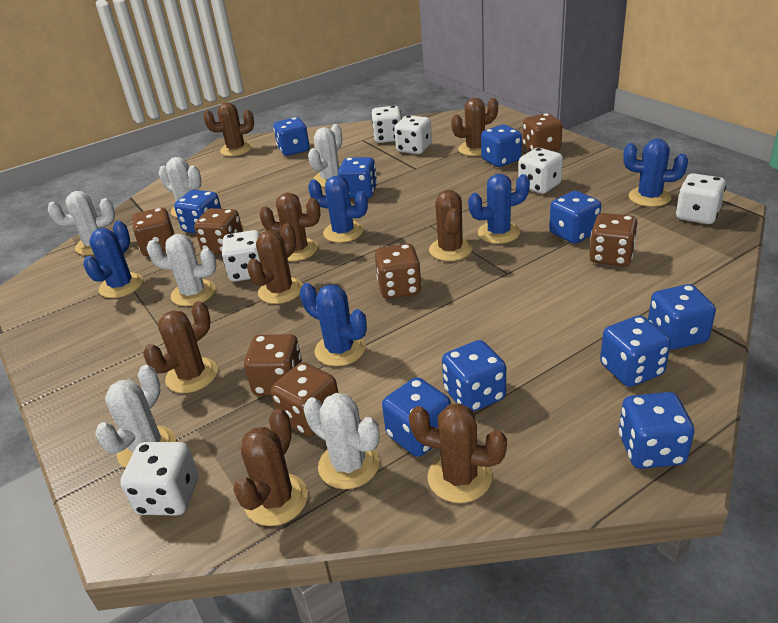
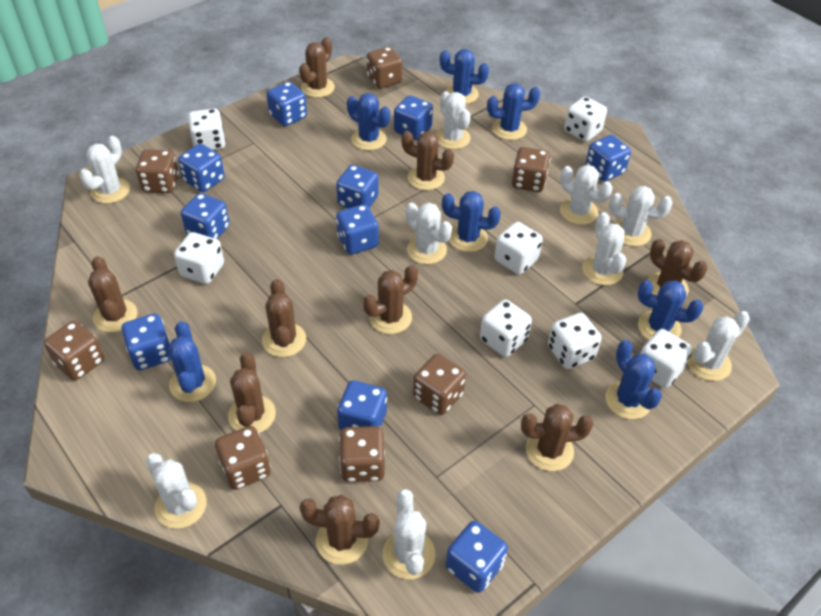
blue cactus: [83,221,143,298] [300,283,367,366] [308,176,368,243] [468,174,530,244] [623,139,688,207] = 5 -> [168,321,216,402] [347,93,390,151] [440,49,489,104] [442,191,501,252] [487,83,540,140] [605,340,662,419] [638,280,703,340] = 7
brown cactus: [143,301,218,393] [203,102,254,156] [233,409,308,526] [247,223,303,304] [260,193,321,261] [409,403,507,503] [429,190,473,261] [451,98,498,156] = 8 -> [88,256,138,333] [228,352,276,433] [262,279,306,357] [299,37,335,98] [300,495,380,565] [363,265,418,334] [401,131,454,190] [521,404,593,471] [648,239,707,296] = 9
white cactus: [48,191,115,255] [95,365,176,468] [147,234,217,306] [159,157,201,218] [304,393,379,489] [308,124,342,187] = 6 -> [79,136,130,204] [146,453,207,529] [383,489,435,579] [406,202,452,264] [436,91,471,149] [560,165,612,225] [582,212,626,285] [609,186,672,246] [687,311,750,381] = 9
white dice: [120,442,198,515] [221,230,260,282] [372,106,402,143] [394,115,432,154] [518,148,563,194] [676,173,726,224] = 6 -> [174,232,224,284] [188,108,226,150] [480,299,532,357] [495,222,543,274] [548,313,602,369] [564,96,607,142] [640,329,692,388] = 7

